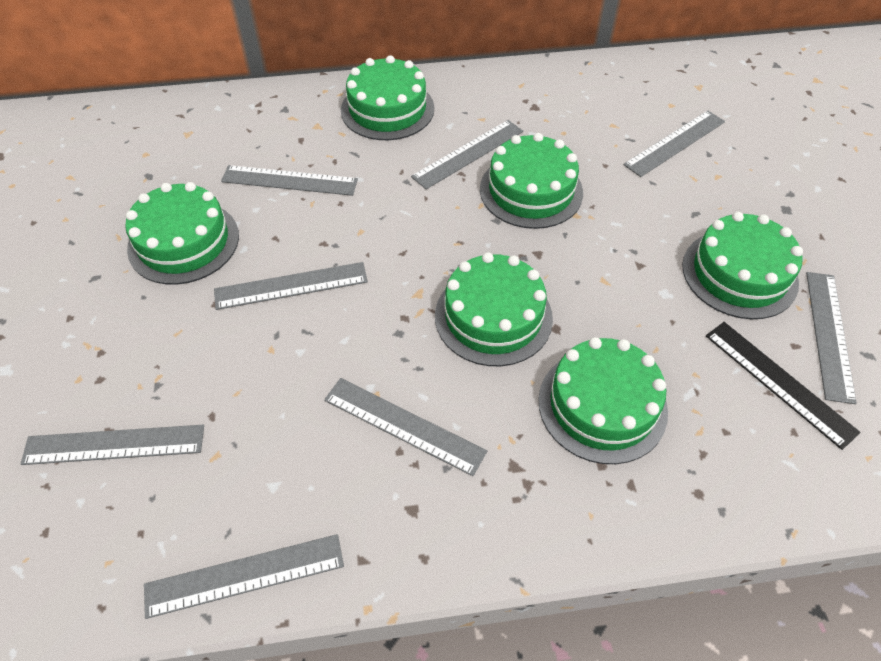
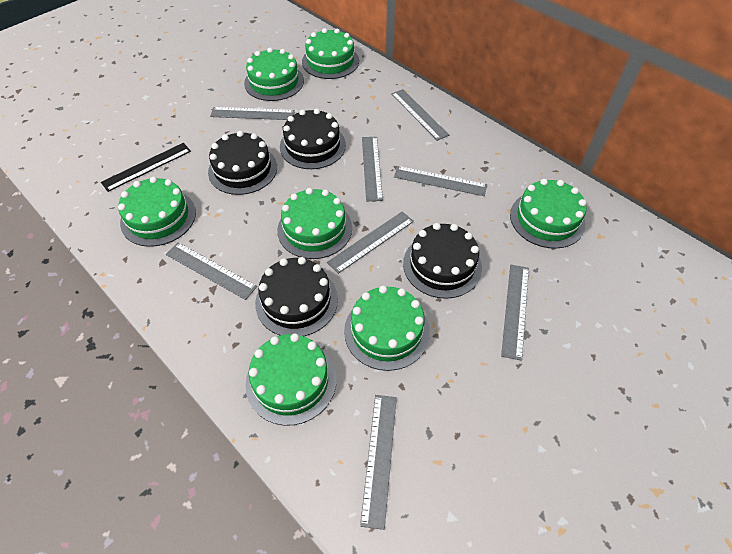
black cake: none = 0 -> [208,131,277,195] [255,257,338,336] [280,109,346,169] [403,223,482,299] = 4
green cake: [125,182,239,285] [341,55,434,140] [435,252,553,366] [480,133,583,229] [538,337,668,464] [682,212,803,319] = 6 -> [118,177,196,247] [244,48,304,101] [246,333,337,426] [277,188,352,259] [302,28,359,79] [344,286,430,371] [510,179,587,249] = 7

